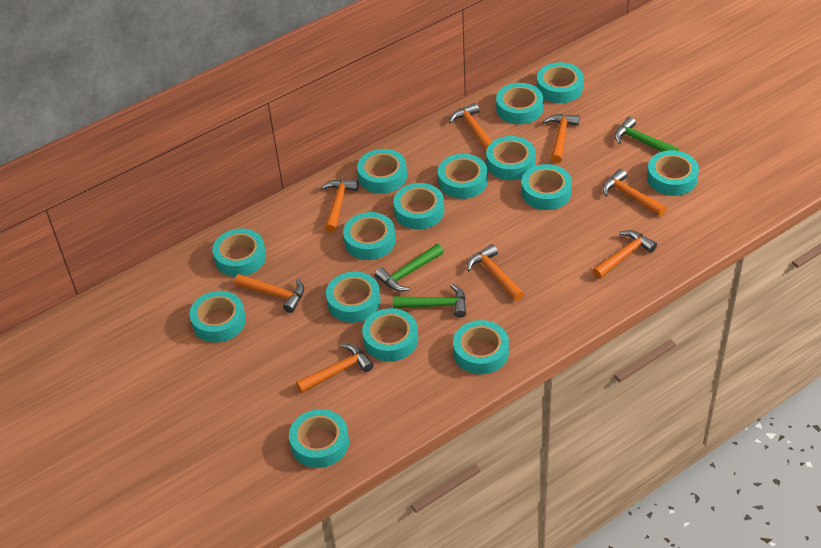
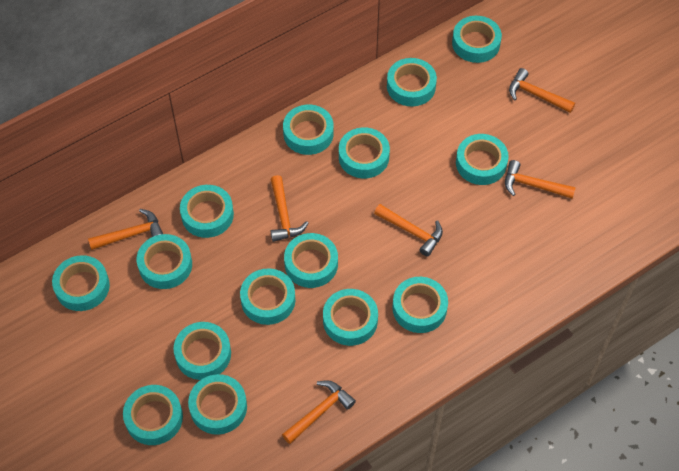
green hammer: [375,244,443,291] [393,284,466,318] [615,117,679,152] = 3 -> none = 0
orange hammer: [235,274,304,313] [296,344,374,393] [321,179,359,233] [449,103,492,151] [467,244,524,301] [543,114,580,163] [592,230,657,279] [602,169,666,216] = 8 -> [88,209,163,250] [270,175,308,242] [282,380,356,444] [374,204,443,257] [505,160,576,199] [509,68,575,113] = 6

